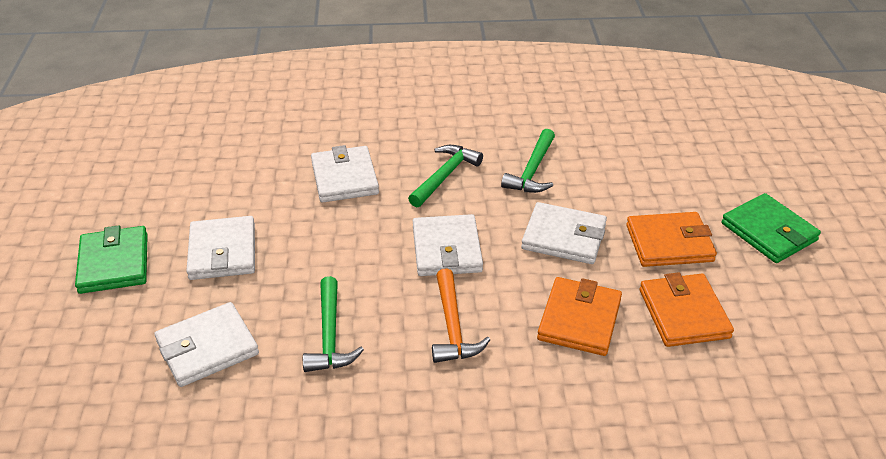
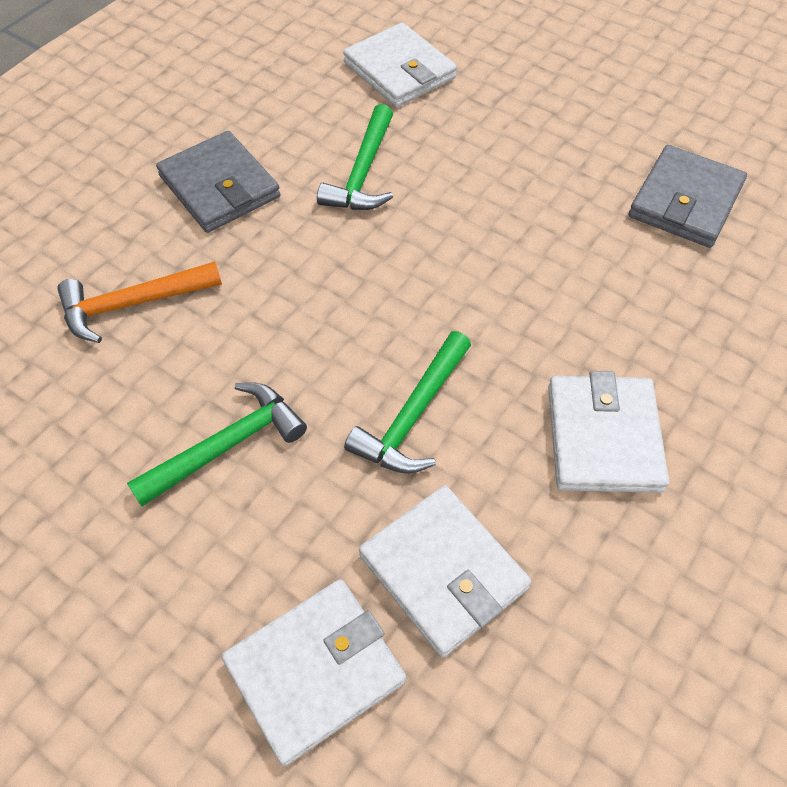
green wallet: [75,225,148,294] [722,193,821,263] = 2 -> none = 0
grey wallet: none = 0 -> [156,131,280,233] [629,145,747,248] = 2
orange wallet: [537,277,622,356] [626,212,717,267] [640,272,734,347] = 3 -> none = 0
white wallet: [154,302,259,387] [186,216,255,280] [311,145,379,203] [413,214,483,276] [521,202,607,264] = 5 -> [222,579,406,766] [343,23,457,107] [359,485,531,658] [548,371,669,493] = 4

